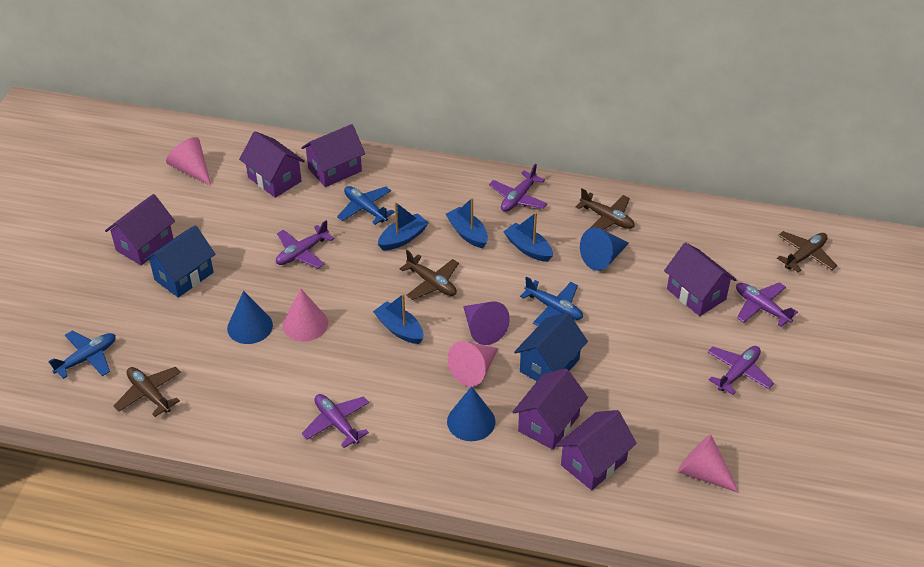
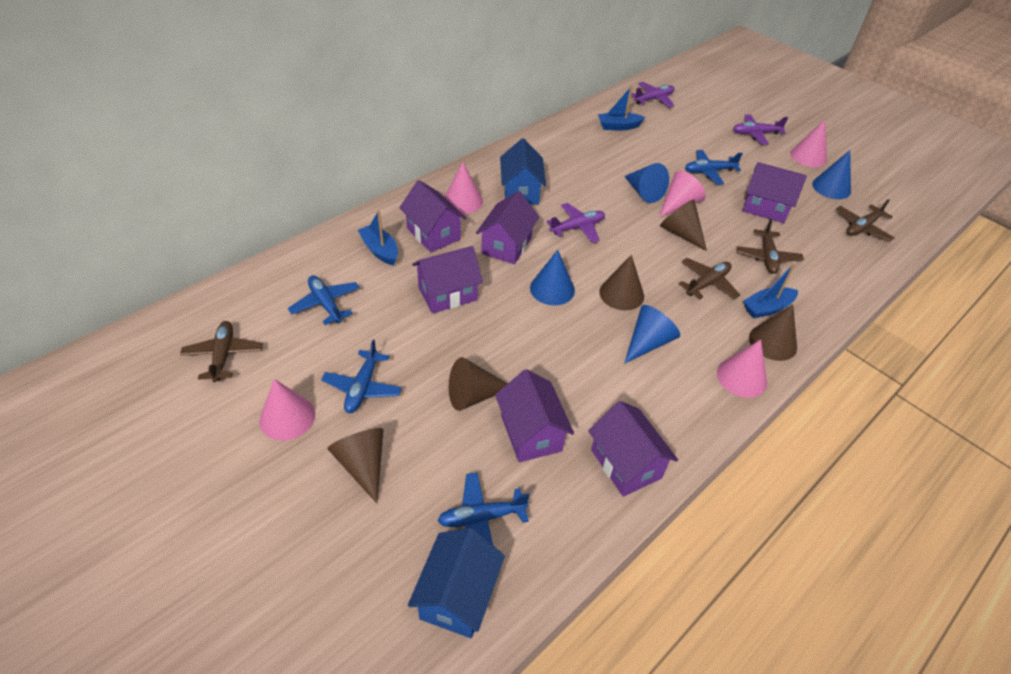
blue boat: [373,294,423,344] [378,202,429,250] [446,198,488,248] [503,212,553,262] = 4 -> [358,210,398,265] [598,86,645,130] [743,264,798,318] = 3
blue cone: [227,291,273,344] [447,386,495,441] [580,227,629,271] = 3 -> [530,250,575,305] [624,163,669,203] [624,305,680,364] [812,150,851,199] = 4
blue plane: [48,331,116,379] [337,186,395,225] [520,277,583,326] = 3 -> [288,275,360,325] [321,340,402,413] [437,472,530,545] [685,150,743,185] = 4
brown cone: none = 0 -> [327,428,384,503] [449,357,508,411] [599,255,644,310] [660,199,707,251] [749,304,797,361] = 5
pink cone: [166,137,211,186] [283,288,328,341] [448,341,499,387] [678,434,739,493] = 4 -> [260,379,315,441] [445,162,483,214] [659,171,706,217] [717,339,767,398] [790,120,827,167] = 5
purple cone: [463,302,510,345] = 1 -> none = 0
purple plane: [276,220,334,268] [302,394,369,448] [489,164,548,212] [708,346,774,395] [736,282,798,327] = 5 -> [546,203,605,243] [631,82,675,108] [733,114,788,145] = 3

